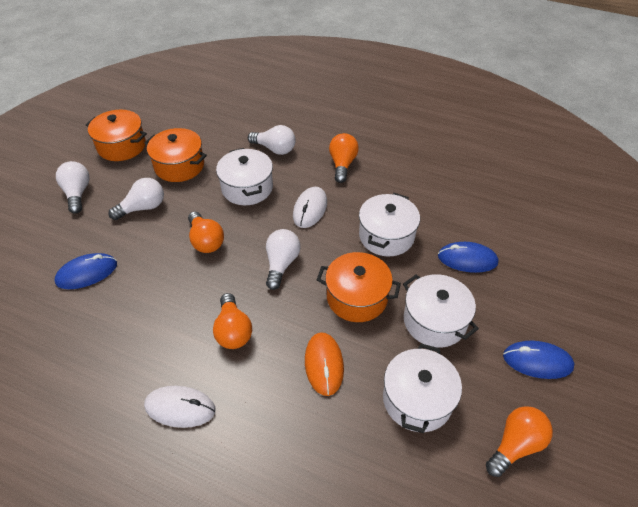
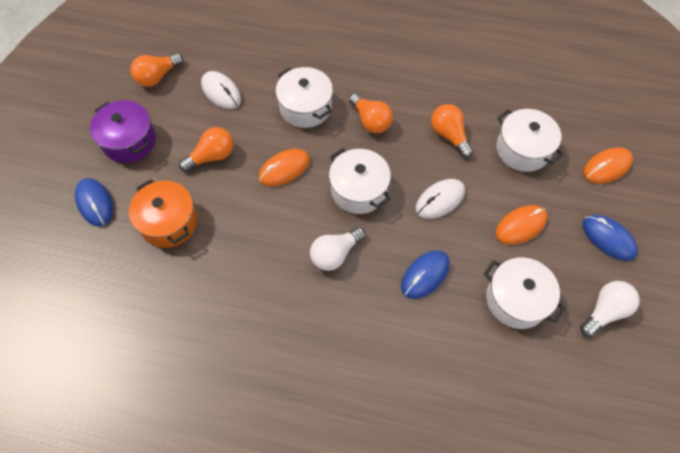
orange mouse: [305,332,344,396] = 1 -> [259,149,310,186] [495,205,547,245] [583,147,633,184] = 3
orange pot: [86,110,147,161] [144,128,207,182] [317,252,401,322] = 3 -> [129,179,198,248] = 1
purple pot: none = 0 -> [90,100,156,163] = 1
white light bulb: [56,161,90,214] [108,178,164,220] [248,125,296,155] [266,229,301,290] = 4 -> [310,227,365,271] [580,281,640,337] = 2

